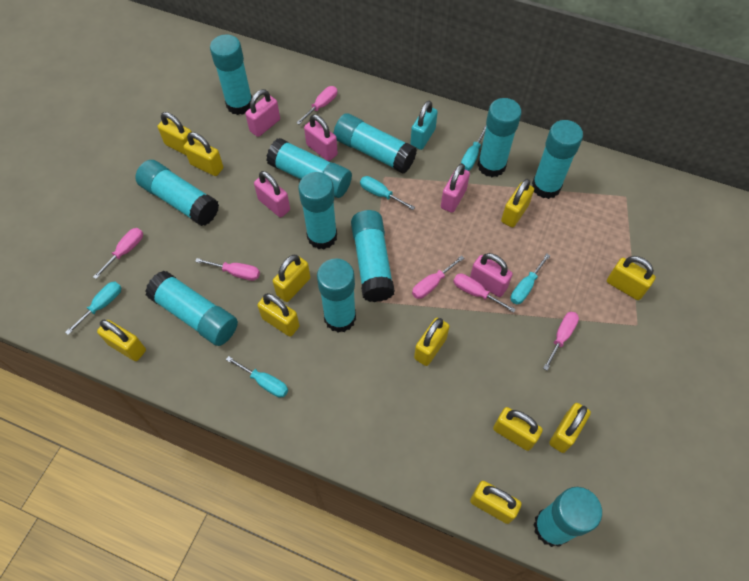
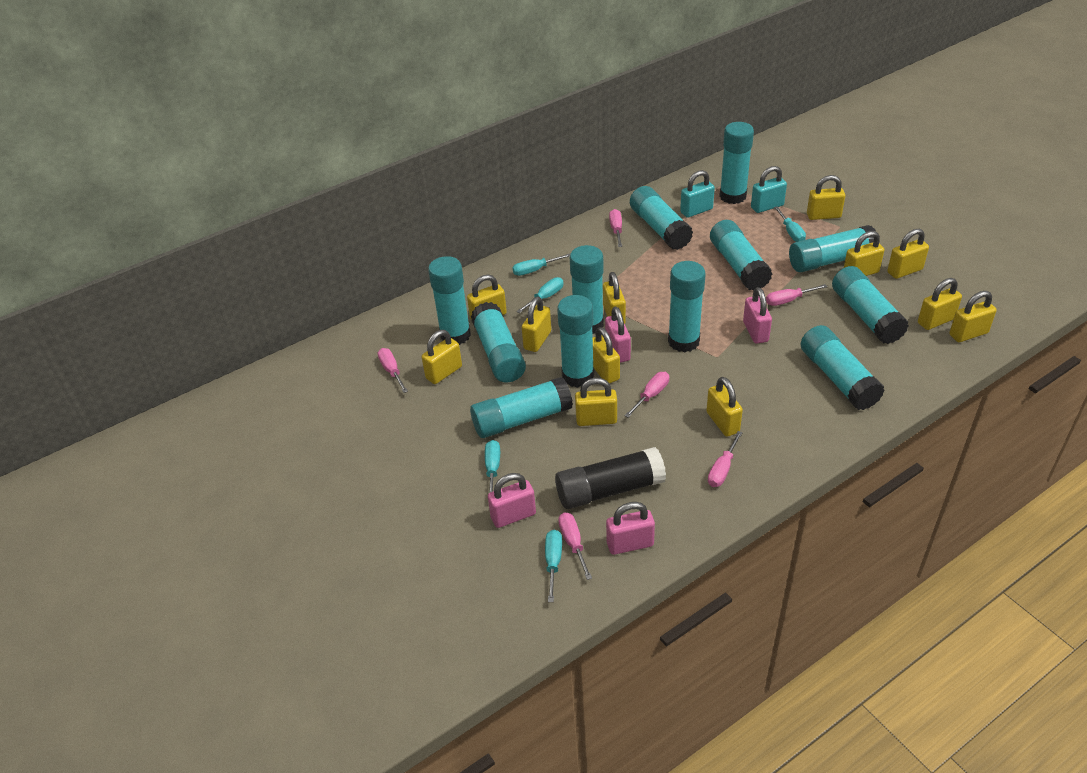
black glue stick: none = 0 -> [555,447,666,509] = 1
pink padlock: [245,89,280,137] [254,171,290,217] [304,114,338,161] [441,163,470,213] [470,253,513,297] = 5 -> [488,473,536,528] [605,306,631,363] [606,502,655,555] [743,287,772,344] = 4
turquoise glue stick: [135,160,219,226] [145,270,238,346] [210,34,252,115] [266,138,352,198] [298,172,337,249] [317,258,356,333] [333,113,417,174] [351,210,395,302] [478,98,522,177] [532,120,583,199] [533,487,602,547] = 11 -> [428,256,471,345] [470,377,573,438] [471,302,526,383] [557,295,594,388] [570,245,604,334] [630,186,693,250] [668,261,706,352] [710,220,773,291] [719,122,754,204] [789,225,876,272] [801,325,885,410] [832,266,909,344] = 12
turquoise padlock: [410,101,438,150] = 1 -> [680,170,715,218] [751,166,787,213] = 2
yellow padlock: [97,320,146,361] [158,112,192,156] [184,132,223,176] [257,293,300,337] [273,255,310,302] [414,318,450,366] [470,481,522,524] [493,407,543,451] [501,179,534,227] [549,403,591,453] [607,256,656,300] = 11 -> [422,330,462,384] [467,275,507,320] [522,297,551,352] [575,378,617,426] [593,327,620,383] [603,272,626,324] [706,377,743,437] [807,175,845,220] [844,231,884,276] [887,229,929,279] [918,278,962,330] [949,291,996,342] = 12

